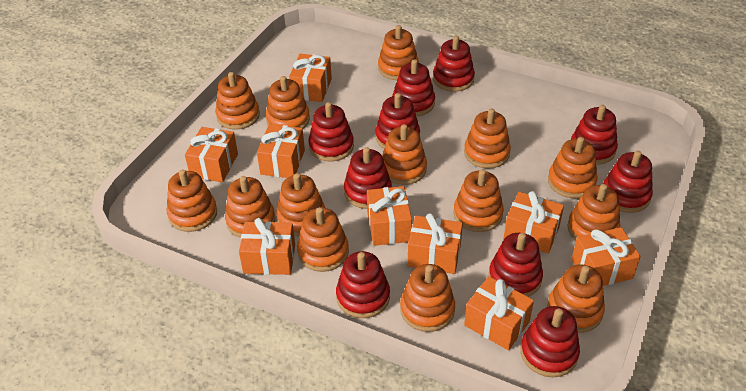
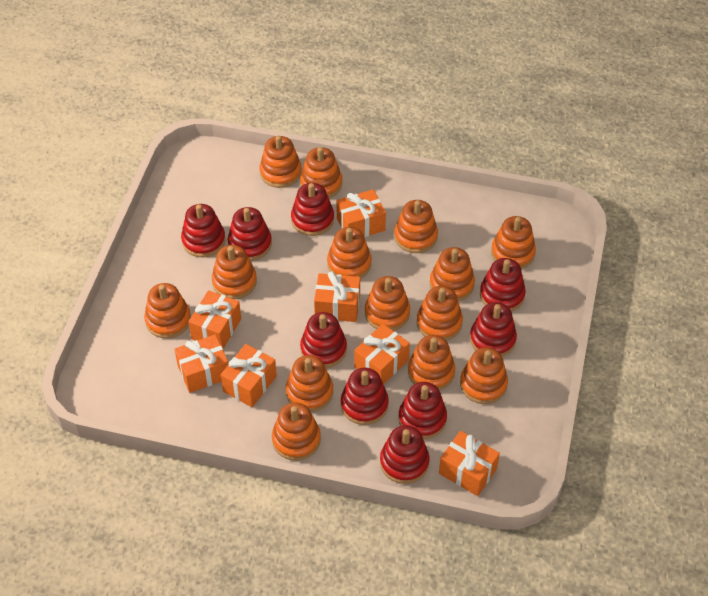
orange gift: [185,127,238,182] [239,218,295,275] [257,124,305,178] [289,54,332,102] [367,186,412,246] [408,213,463,274] [464,276,534,350] [504,191,564,254] [572,227,641,286] = 9 -> [175,334,228,393] [188,290,241,349] [221,344,277,407] [314,271,360,322] [336,189,386,237] [354,324,410,384] [439,431,500,496] = 7
red stacking toy: [308,102,354,162] [336,251,390,318] [344,147,392,209] [375,93,420,148] [392,59,435,117] [433,36,475,92] [489,233,543,297] [520,306,580,377] [571,105,618,165] [603,151,653,213] = 10 -> [181,204,226,257] [228,207,272,261] [291,183,334,236] [300,312,347,368] [341,368,389,425] [380,425,430,484] [399,382,447,439] [470,302,517,357] [480,258,526,312] = 9

